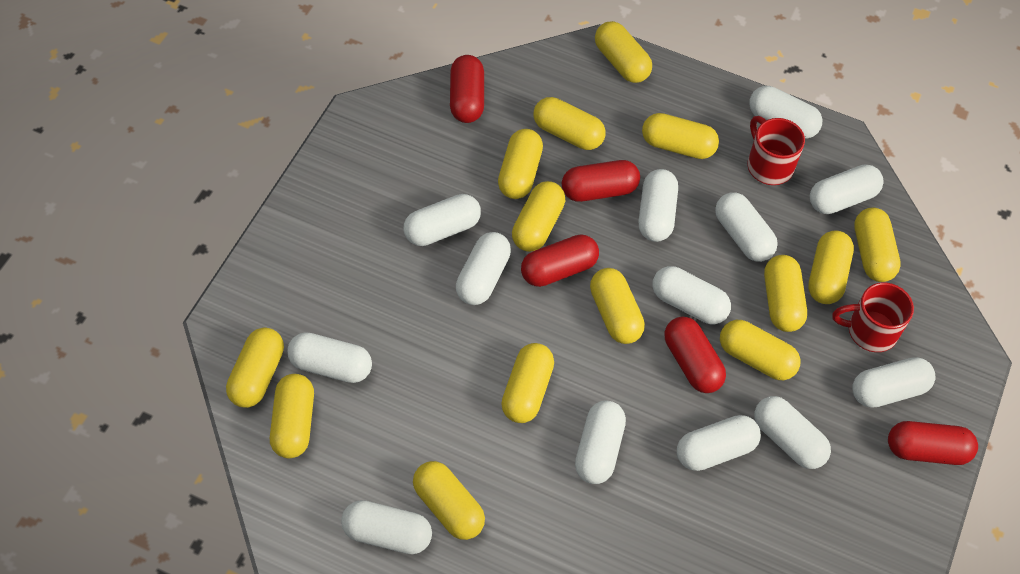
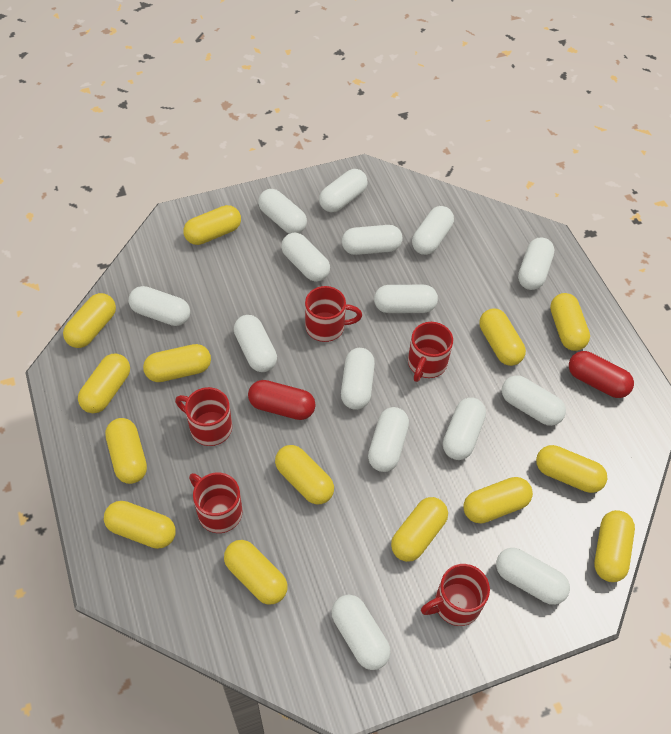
red capsule: [450,55,484,123] [521,234,599,287] [562,160,640,202] [665,316,726,393] [888,421,978,465] = 5 -> [248,380,316,420] [569,351,634,398] = 2
red mug: [747,116,805,185] [832,283,914,352] = 2 -> [175,387,232,446] [189,473,242,533] [305,286,362,342] [408,322,453,382] [421,564,490,626] = 5
white capsule: [287,332,372,383] [341,500,432,554] [403,194,481,246] [456,232,511,305] [575,400,626,484] [638,169,678,242] [652,266,731,324] [677,415,761,471] [715,192,778,262] [749,86,822,139] [754,396,831,469] [810,164,884,214] [852,357,936,408] = 13 -> [129,286,190,326] [234,315,277,372] [258,189,307,234] [281,232,330,282] [319,169,368,212] [332,595,391,670] [341,348,375,410] [342,225,403,255] [368,407,409,472] [374,285,438,313] [412,206,454,255] [443,397,486,460] [496,548,570,605] [502,375,566,426] [518,238,555,290] = 15

